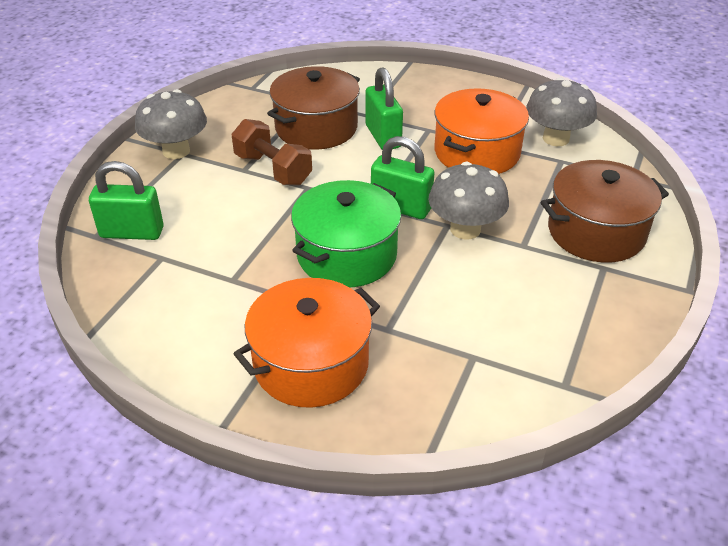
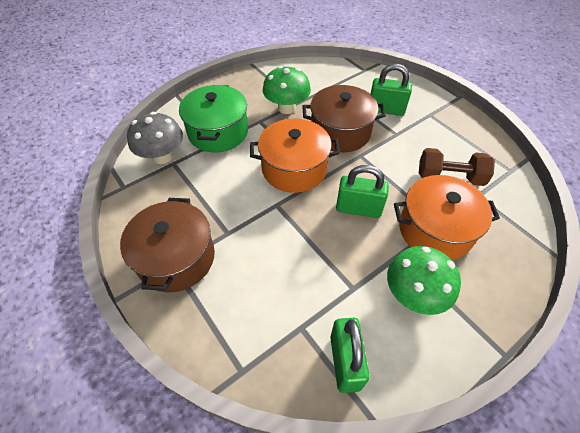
green mushroom: none = 0 -> [263,66,311,114] [387,246,461,315] = 2
grey mushroom: [135,89,207,159] [428,162,509,239] [526,77,597,146] = 3 -> [127,112,183,164] = 1

